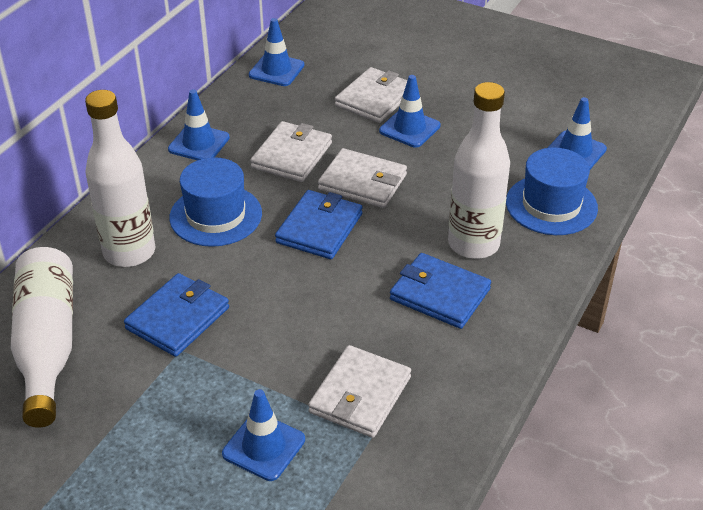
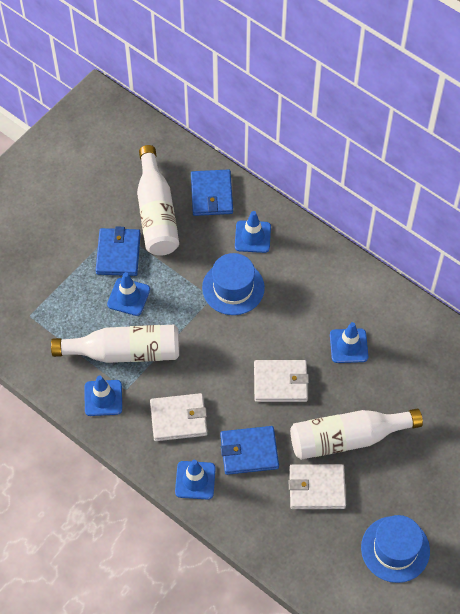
white wallet: [250,121,332,182] [308,345,411,438] [318,148,407,208] [335,67,407,123] = 4 -> [150,393,207,441] [254,360,309,402] [289,464,346,509] = 3

